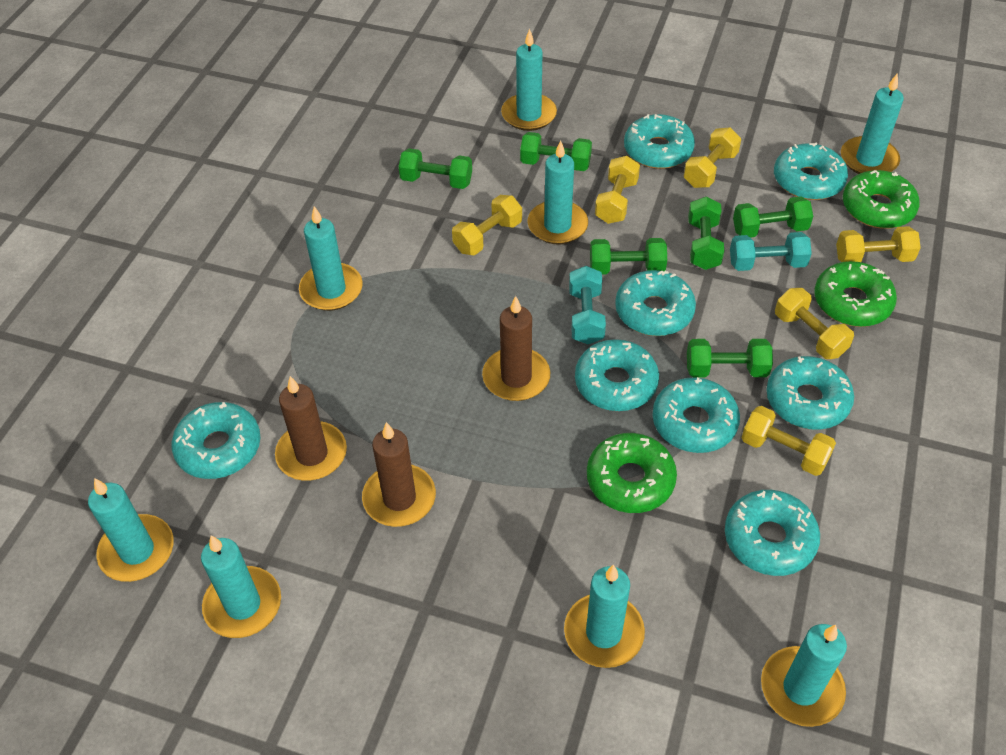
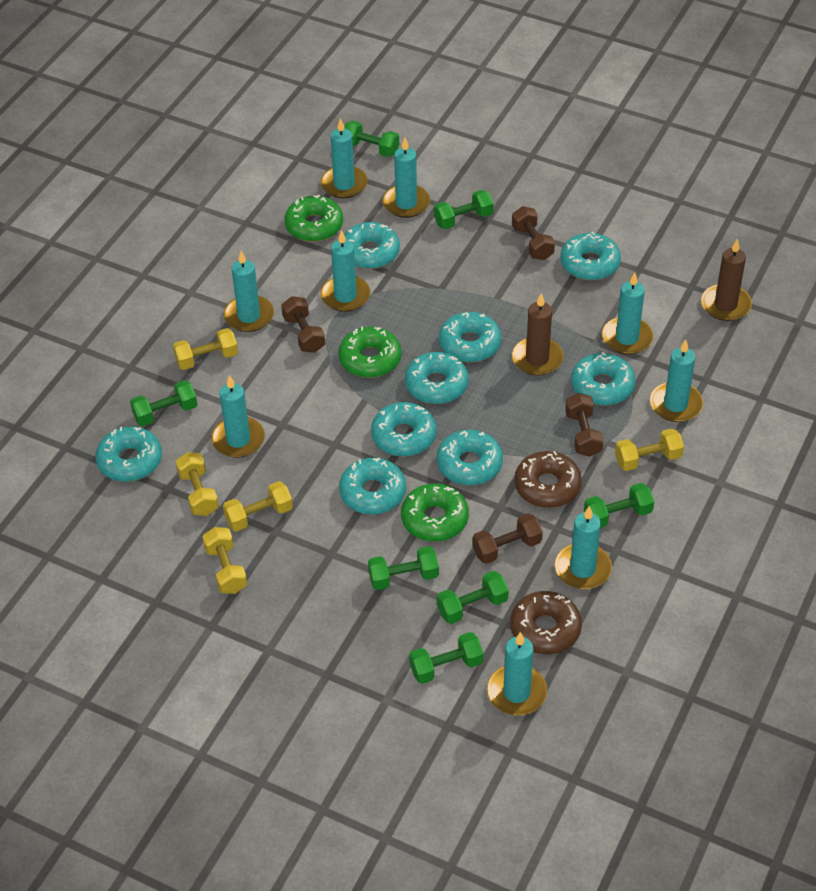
brown candle: [275,376,347,481] [362,422,436,527] [482,296,550,401] = 3 -> [512,293,564,375] [701,239,752,321] = 2
brown donut: none = 0 -> [510,591,582,654] [514,451,582,508] = 2
brown dumbbell: none = 0 -> [281,296,325,353] [472,513,543,564] [512,206,555,260] [565,393,604,457] = 4
green dumbbell: [399,148,472,189] [520,132,592,171] [590,238,667,274] [687,339,773,377] [688,196,724,270] [733,196,813,238] = 6 -> [130,380,197,426] [344,121,399,157] [368,546,439,590] [409,632,484,684] [434,190,494,229] [437,571,509,624] [584,483,654,528] = 7
turquoise candle: [88,478,174,582] [201,535,281,638] [299,206,363,311] [501,29,557,131] [528,140,588,244] [564,565,645,668] [761,624,847,727] [841,73,904,174] = 8 -> [211,375,265,458] [224,251,274,332] [320,230,370,312] [321,118,368,198] [383,138,430,218] [487,632,547,715] [555,506,612,589] [602,272,653,354] [650,339,703,422] = 9
turquoise donut: [171,402,260,479] [575,339,659,411] [615,270,696,336] [624,114,695,169] [652,377,740,453] [725,490,820,576] [766,356,854,430] [774,142,848,200] = 8 -> [95,426,162,482] [339,458,406,515] [344,222,400,269] [371,402,436,457] [405,352,469,404] [437,430,503,486] [439,312,501,362] [560,232,621,280] [571,352,635,406] = 9
turquoise dumbbell: [569,266,606,344] [730,232,812,271] = 2 -> none = 0
yellow dumbbell: [452,195,522,255] [595,156,640,224] [684,127,741,188] [741,406,836,476] [775,288,854,359] [836,226,921,262] = 6 -> [173,328,238,370] [176,452,219,516] [202,527,247,594] [223,481,293,531] [615,428,684,471] = 5

